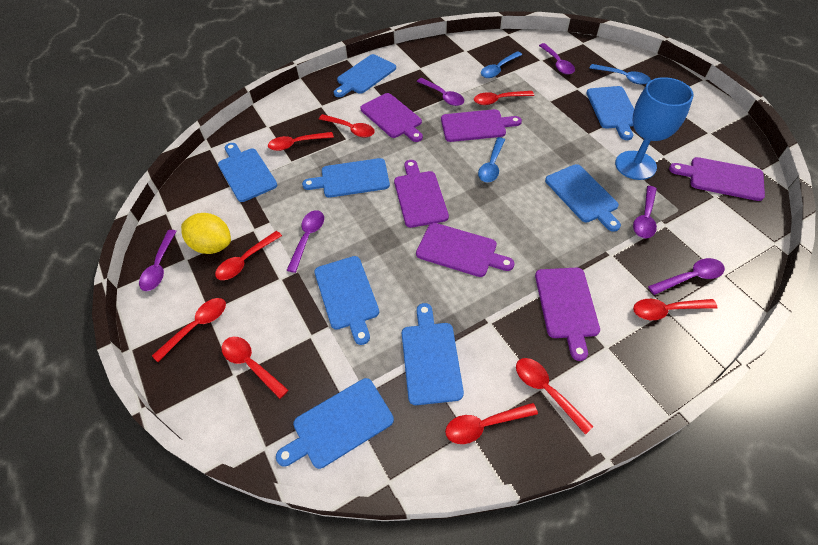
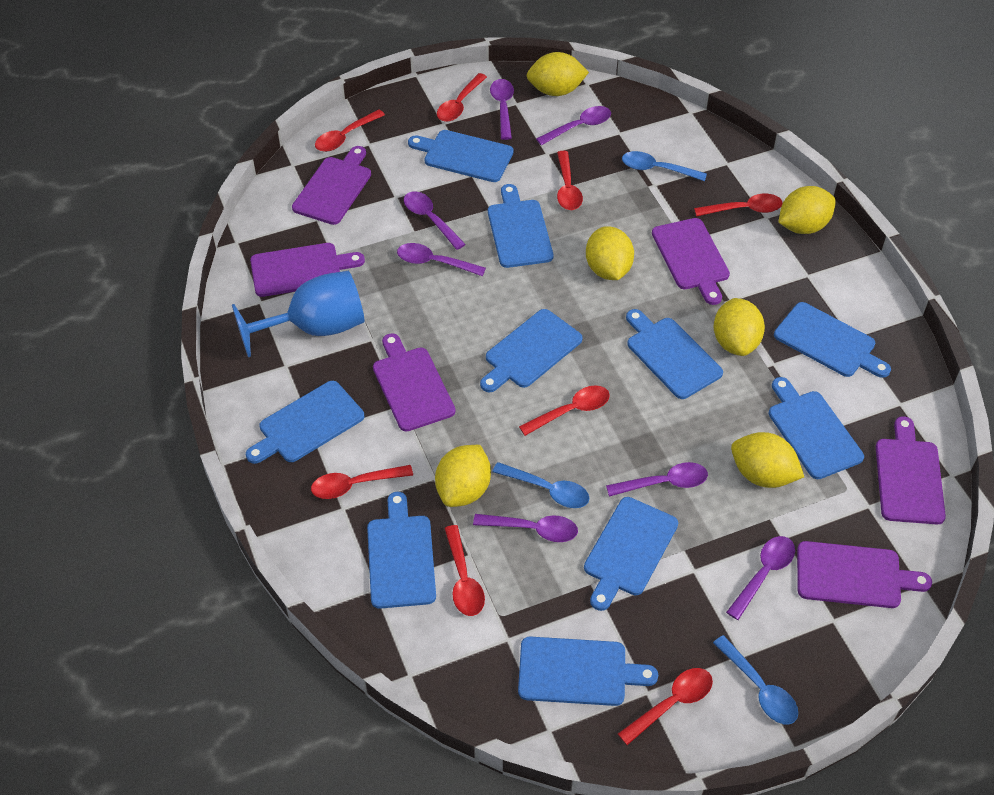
blue cutting board: [218,143,277,202] [276,378,394,469] [302,158,390,198] [314,256,379,345] [334,54,396,97] [402,303,464,405] [545,164,621,232] [586,86,634,140] = 8 -> [246,381,364,464] [367,492,436,609] [408,130,514,182] [480,309,583,392] [488,184,553,268] [518,637,658,706] [584,497,678,611] [626,309,723,399] [769,377,864,479] [774,302,891,378] = 10
purple spoon: [139,230,177,291] [287,210,324,273] [417,78,464,106] [539,43,575,75] [633,186,657,239] [648,258,725,295] = 6 -> [397,243,486,276] [404,191,466,250] [473,514,578,542] [490,79,514,140] [536,106,611,145] [606,462,708,497] [726,536,795,620] = 7
red spoon: [152,298,226,362] [215,231,282,280] [222,337,289,399] [268,132,334,151] [319,114,375,138] [445,403,538,444] [474,91,534,105] [516,358,594,435] [633,299,717,320] = 9 -> [311,465,413,499] [315,109,385,152] [437,73,487,122] [444,525,485,616] [519,385,610,436] [557,151,583,210] [618,668,713,745] [694,194,783,216] = 8
yellow lemon: [181,213,231,254] = 1 -> [435,445,491,507] [527,52,589,96] [586,226,634,280] [713,298,765,356] [731,432,804,488] [778,186,836,234] = 6

